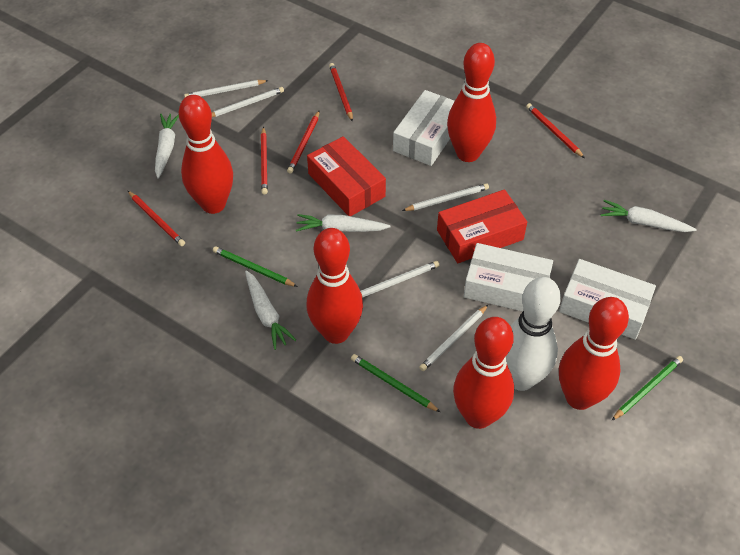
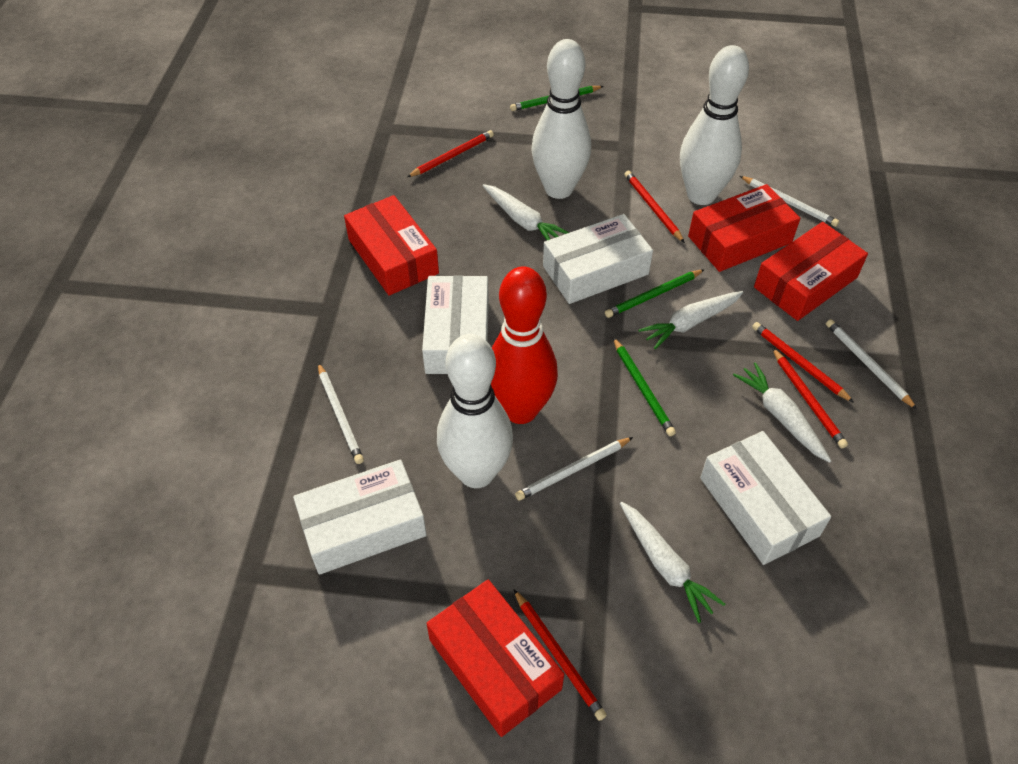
red bowling pin: [179,95,233,214] [307,228,363,344] [447,43,496,162] [453,317,514,429] [559,297,629,410] = 5 -> [491,266,558,424] = 1
red box: [307,136,386,216] [437,189,527,263] = 2 -> [344,195,439,296] [426,579,564,737] [688,184,800,272] [754,222,868,321] = 4
white bowling pin: [506,277,561,391] = 1 -> [437,334,513,488] [531,39,591,199] [680,45,749,205] = 3
white box: [393,90,454,166] [464,243,553,311] [559,259,656,340] = 3 -> [293,459,427,575] [422,275,489,374] [543,214,653,304] [700,431,831,565] = 4
white pencil: [184,80,269,97] [212,87,284,117] [360,261,439,298] [402,183,489,211] [419,305,488,371] = 5 -> [318,363,364,464] [515,437,633,501] [740,176,839,227] [826,319,917,410] = 4

